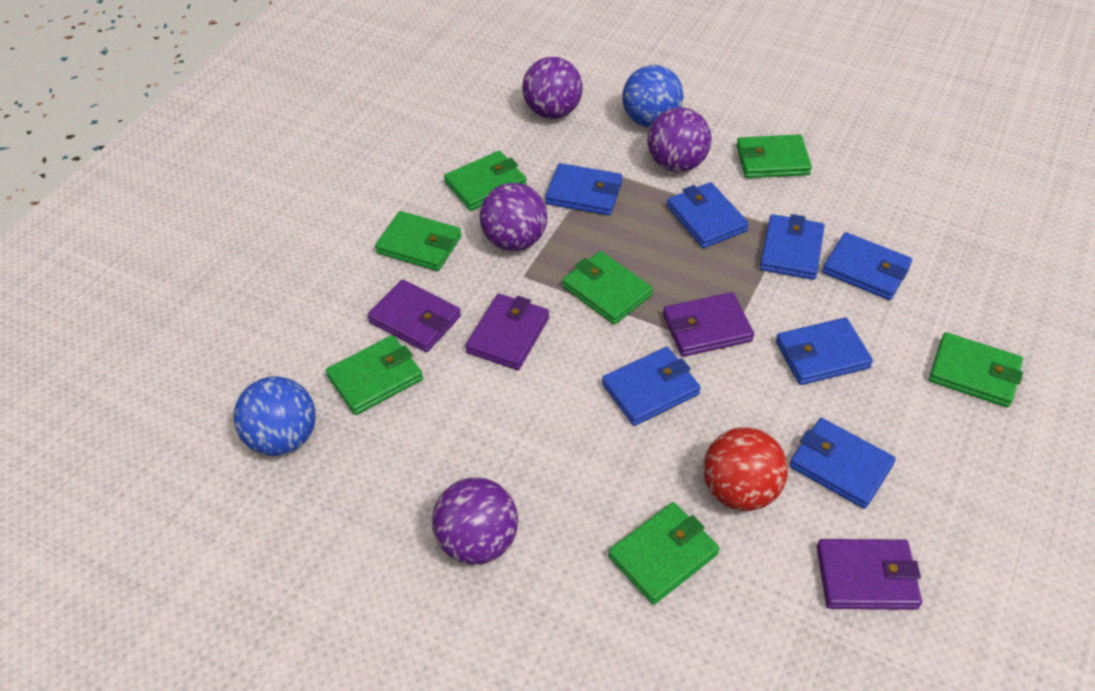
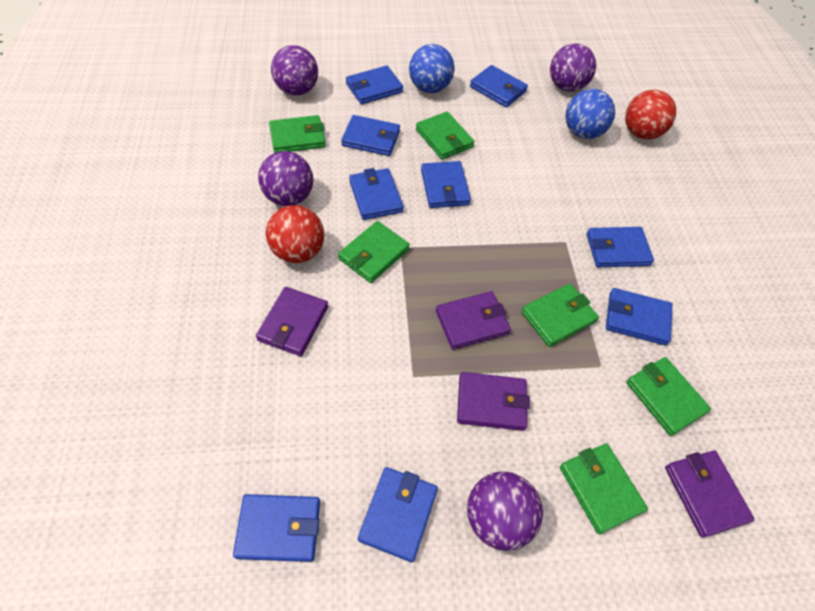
blue wallet: [545,163,622,216] [602,347,701,426] [667,182,749,248] [760,214,825,280] [776,318,873,385] [789,418,896,509] [822,232,912,300] = 7 -> [233,494,320,562] [341,115,400,156] [346,66,403,104] [349,168,404,220] [358,467,438,562] [421,161,471,208] [470,65,528,107] [586,227,654,267] [606,288,672,345] = 9
green wallet: [326,335,423,415] [375,211,461,271] [444,151,527,211] [562,251,653,325] [608,502,719,605] [736,134,812,178] [929,332,1023,408] = 7 -> [269,115,326,153] [338,221,410,283] [416,112,475,159] [521,283,599,347] [560,443,648,534] [626,357,711,436] = 6
red ball: [703,427,788,511] = 1 -> [266,205,324,263] [625,90,676,139] = 2

